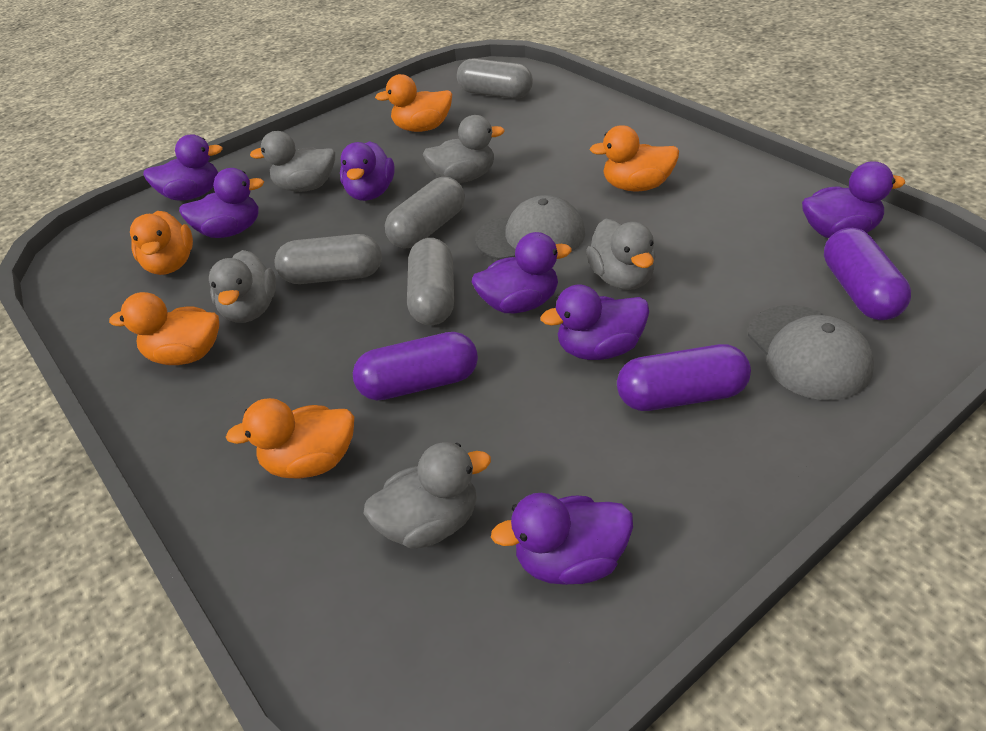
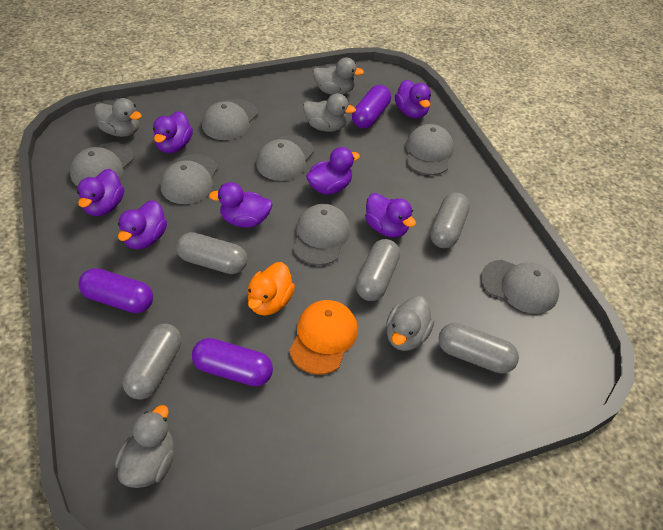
grey cap: [475,195,585,260] [748,305,874,400] = 2 -> [70,142,134,186] [161,154,218,204] [202,99,258,140] [256,135,314,181] [292,204,350,265] [406,124,454,175] [481,260,559,314] = 7
grey capsule: [275,234,382,284] [385,177,465,249] [407,238,454,325] [457,58,533,99] = 4 -> [123,324,181,400] [176,232,247,274] [356,239,400,301] [430,192,470,248] [438,323,519,374] = 5
orange cap: none = 0 -> [289,300,358,375] = 1
orange duck: [109,292,219,365] [130,211,193,275] [226,398,354,479] [375,74,452,132] [590,125,679,192] = 5 -> [248,262,295,316] = 1

